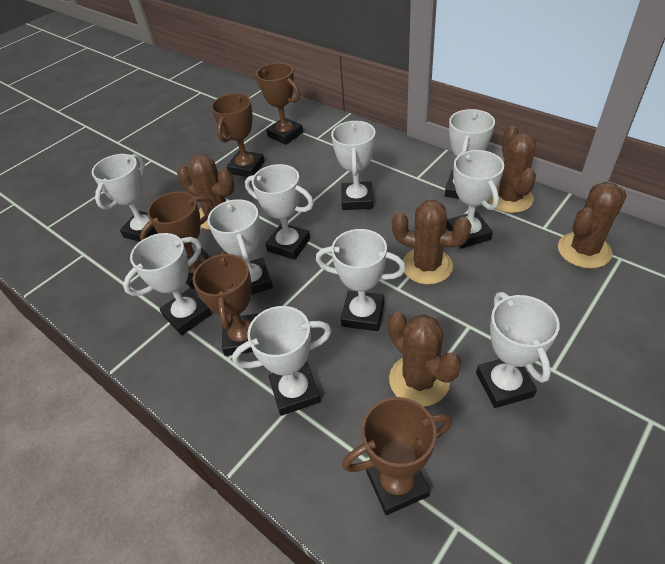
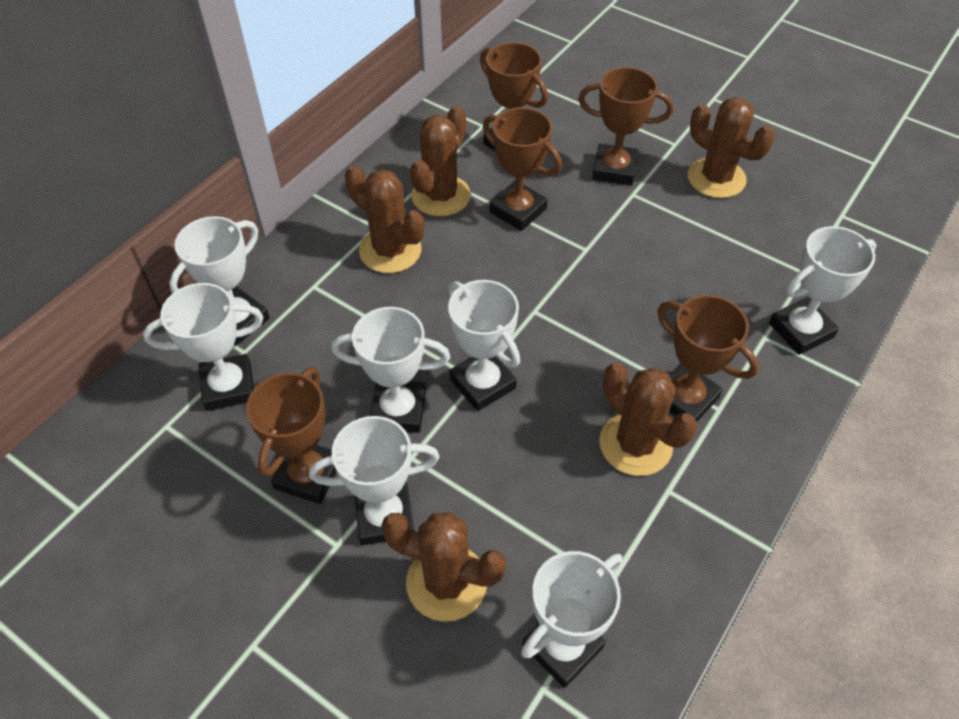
white trophy: [92,154,158,242] [123,233,211,335] [207,199,273,295] [232,306,331,416] [245,164,314,260] [316,229,406,331] [331,121,376,210] [445,109,495,199] [446,150,504,249] [476,292,560,408] = 10 -> [143,283,263,411] [169,216,270,346] [309,416,440,545] [332,307,450,433] [448,280,520,411] [521,551,623,688] [769,226,876,355] = 7

